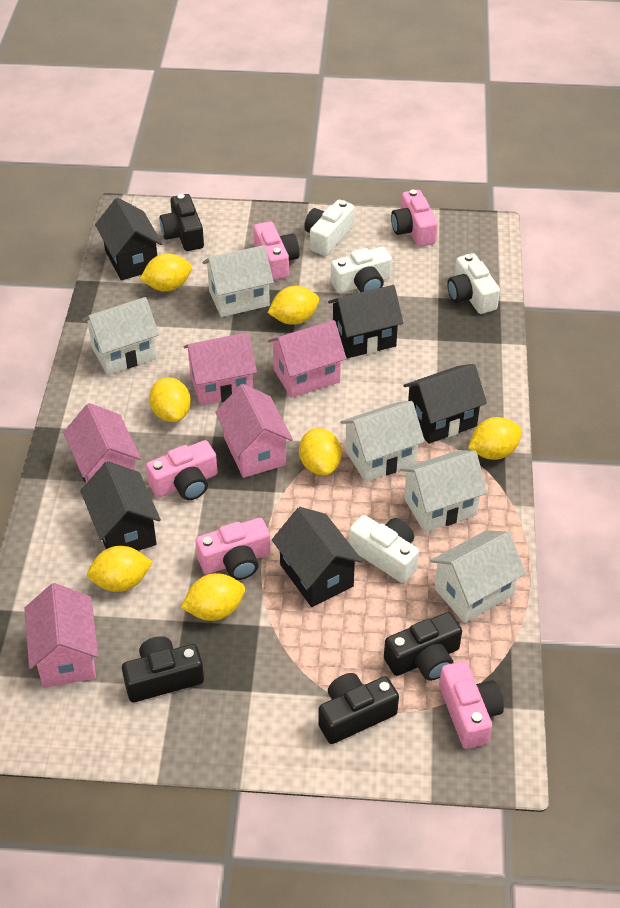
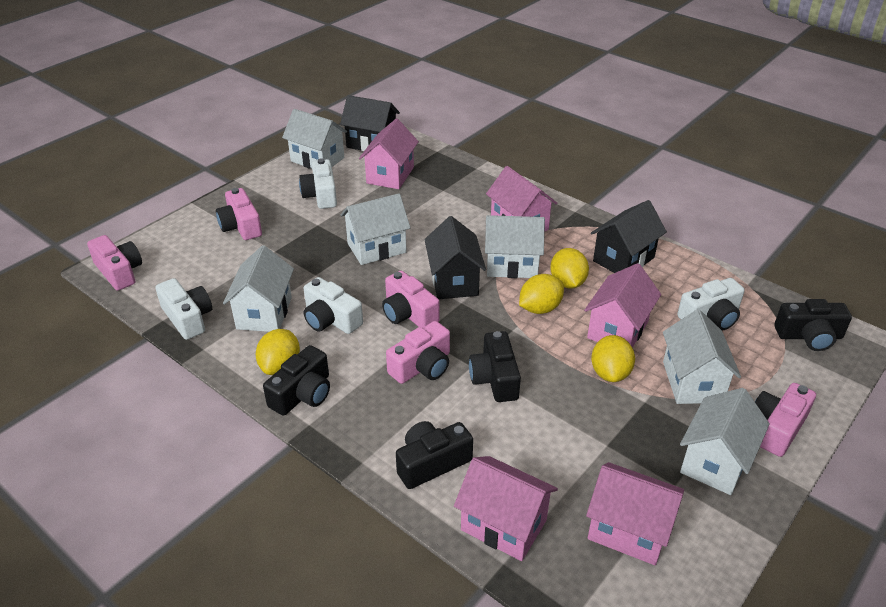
black house: [80,461,161,551] [95,198,162,280] [272,507,363,607] [328,285,403,358] [403,364,487,444] = 5 -> [340,95,400,151] [424,216,486,299] [591,200,667,273] = 3
white house: [83,297,159,375] [203,245,274,317] [340,401,425,482] [400,450,487,532] [430,530,526,623] = 5 -> [223,245,294,332] [282,109,347,169] [340,193,411,265] [485,215,545,278] [663,309,741,404] [680,388,770,495] = 6
yellow lemon: [87,546,153,592] [140,254,192,291] [149,377,191,422] [181,573,245,621] [268,286,319,325] [299,428,342,475] [468,417,522,460] = 7 -> [256,329,300,375] [519,274,564,314] [550,248,589,289] [591,335,635,382] = 4

